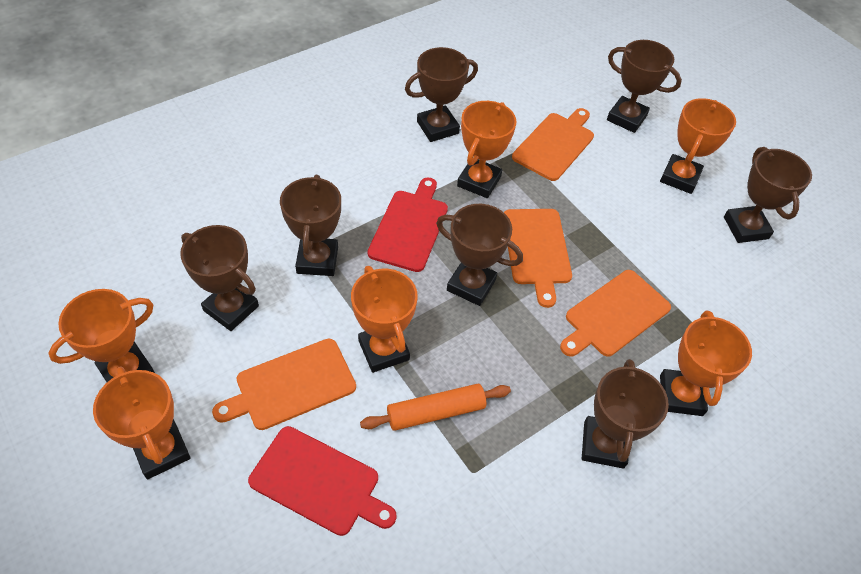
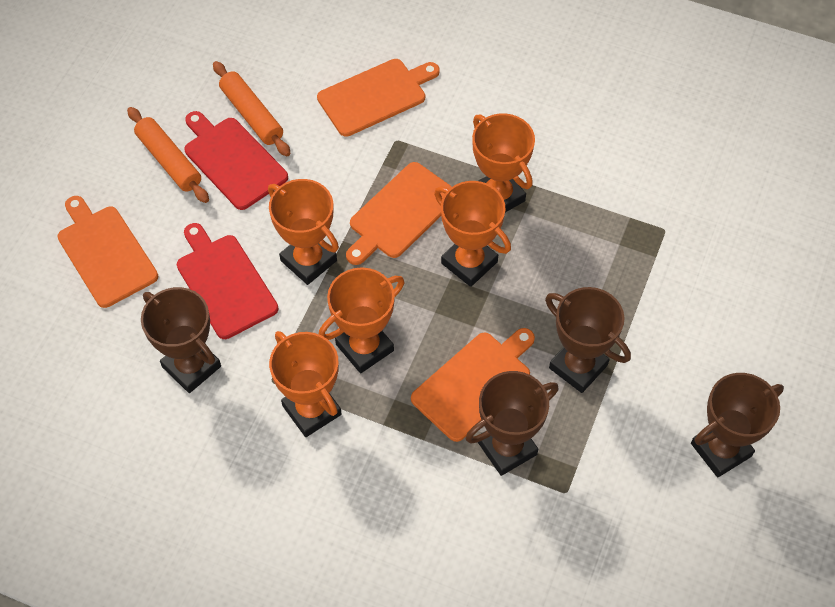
brown trophy: [180,225,259,331] [280,175,341,276] [405,47,478,142] [436,204,523,306] [582,359,669,469] [607,40,682,133] [724,147,812,243] = 7 -> [141,287,221,393] [466,371,558,476] [545,287,631,393] [691,373,784,477] = 4
orange rolling pin: [360,384,511,431] = 1 -> [127,107,209,203] [213,61,291,156] = 2
orange trophy: [48,289,155,382] [93,366,190,479] [351,266,418,373] [457,101,516,198] [660,98,736,194] [660,310,752,416] = 6 -> [268,179,339,285] [269,331,341,437] [319,267,404,373] [434,181,511,287] [472,113,535,212] = 5

